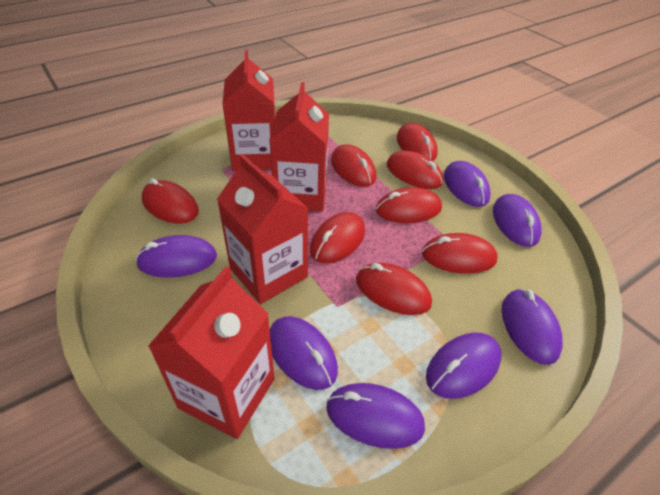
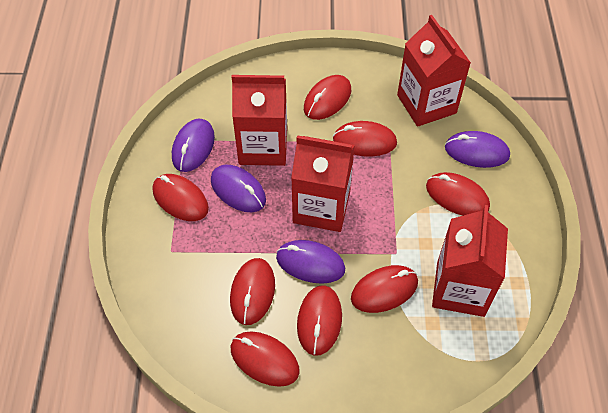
purple mouse: [135,235,217,278] [270,316,338,390] [326,383,425,449] [426,333,501,399] [444,161,491,207] [493,194,541,247] [502,289,563,365] = 7 -> [172,119,215,172] [211,165,266,212] [276,240,345,284] [445,131,510,168] = 4

